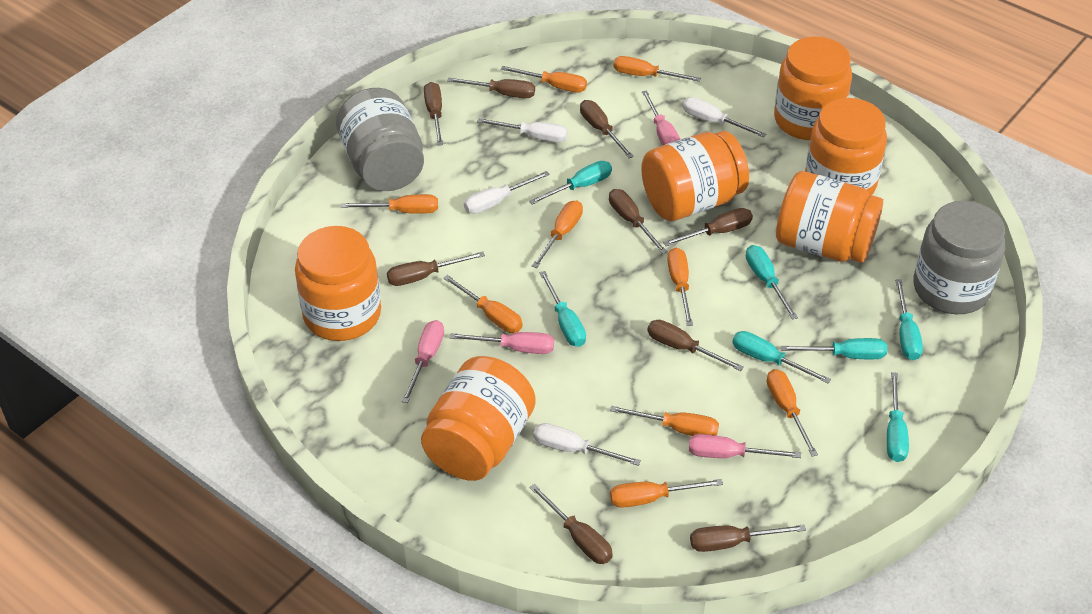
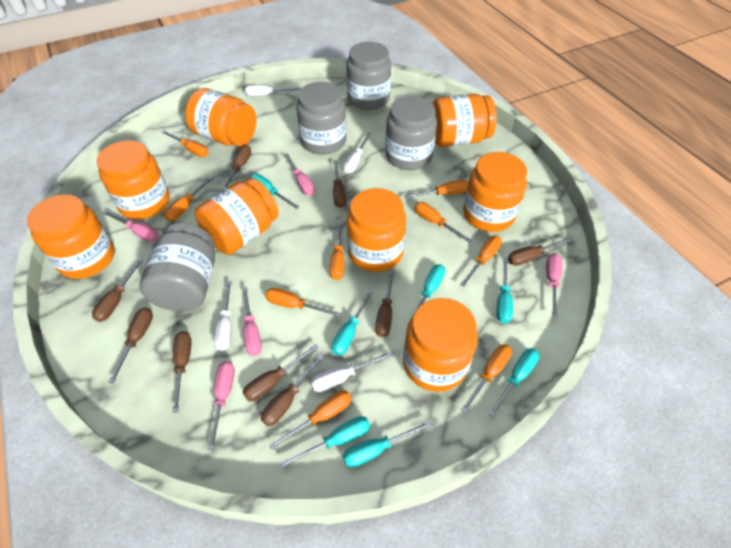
grey jar: [336,88,424,191] [913,201,1005,314] = 2 -> [140,223,215,311] [296,82,346,154] [346,42,391,110] [385,96,437,170] = 4
orange jar: [295,226,381,341] [421,356,536,481] [641,131,749,221] [774,37,852,140] [776,171,883,263] [805,98,887,196] = 6 -> [27,194,115,279] [96,140,170,219] [185,88,256,146] [195,178,279,255] [347,188,406,272] [403,298,478,392] [432,94,497,147] [463,152,527,232] = 8
pink screwdriver: [402,320,444,403] [450,332,554,354] [642,90,680,146] [689,434,801,458] = 4 -> [103,211,159,242] [208,361,235,450] [242,286,262,356] [284,153,315,195] [546,253,562,318] = 5

